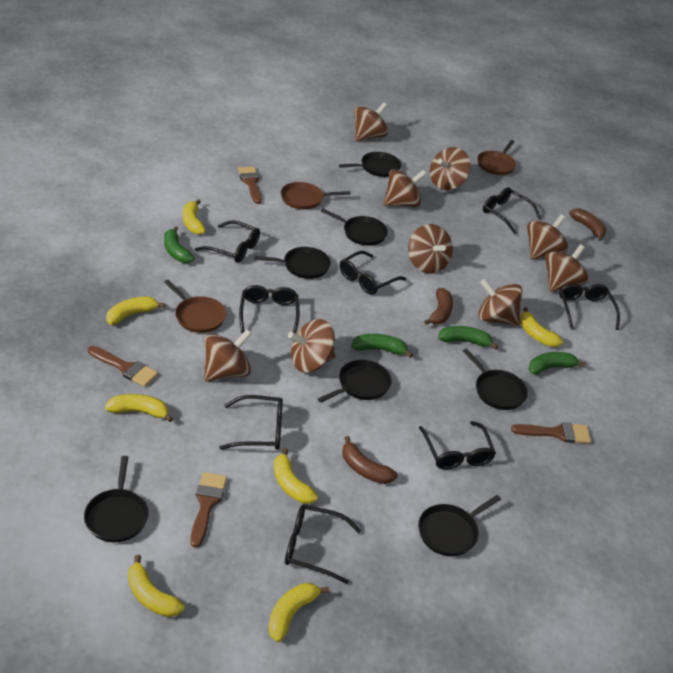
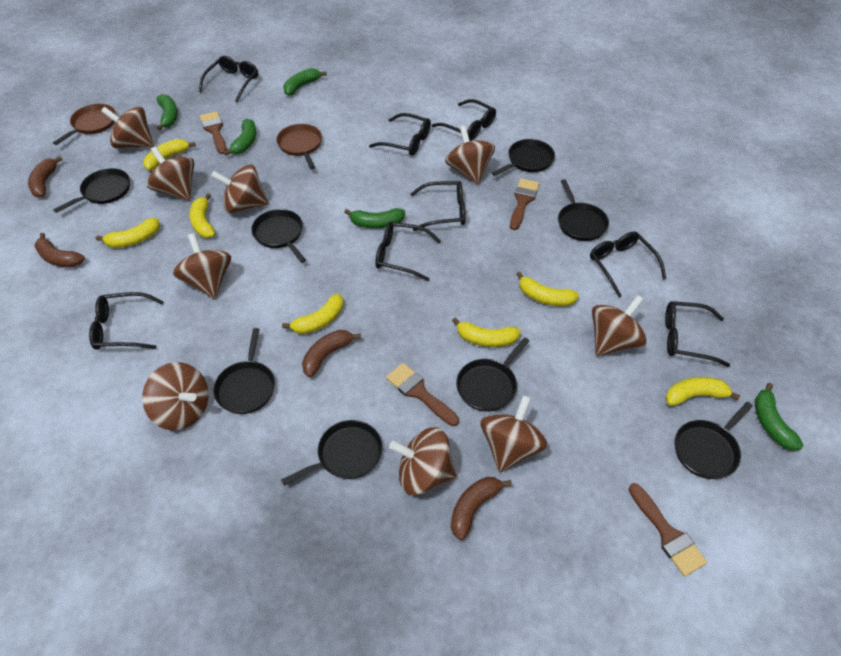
black pan: [84,456,149,542] [254,247,331,279] [318,360,392,403] [321,208,388,246] [339,152,401,177] [418,495,501,556] [463,348,528,410] = 7 -> [53,168,130,213] [213,328,275,414] [251,209,306,263] [281,420,382,486] [456,338,529,412] [492,139,555,176] [558,179,609,241] [675,402,753,479] = 8
brown banana: [343,436,397,484] [424,288,453,325] [569,208,606,241] = 3 -> [28,156,63,198] [34,233,85,267] [302,330,361,377] [451,477,512,540] = 4
brown pan: [164,280,226,333] [281,182,350,210] [477,140,516,175] = 3 -> [53,104,116,145] [276,124,322,169] = 2
green banana: [164,226,194,263] [351,334,413,358] [438,326,498,350] [529,352,586,375] = 4 -> [157,94,178,130] [224,119,256,156] [283,68,327,96] [345,208,405,228] [755,383,803,451] = 5

